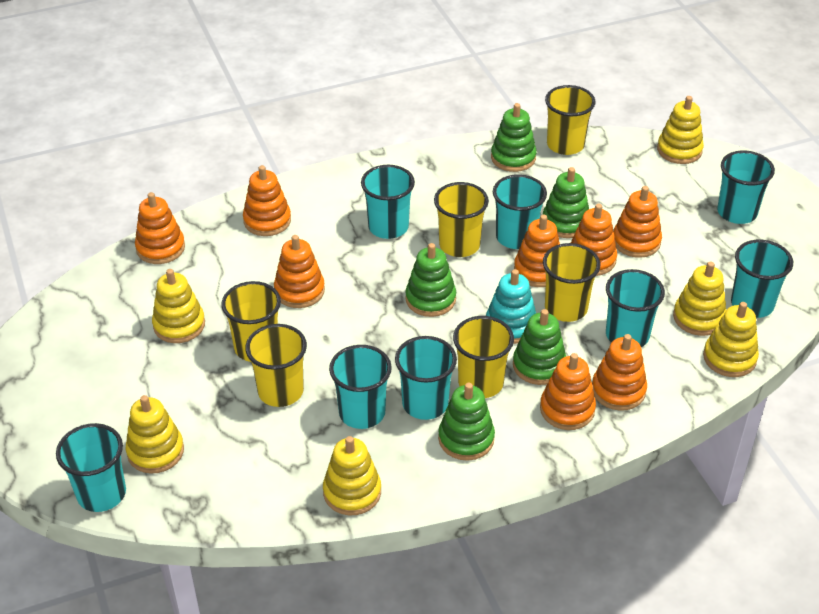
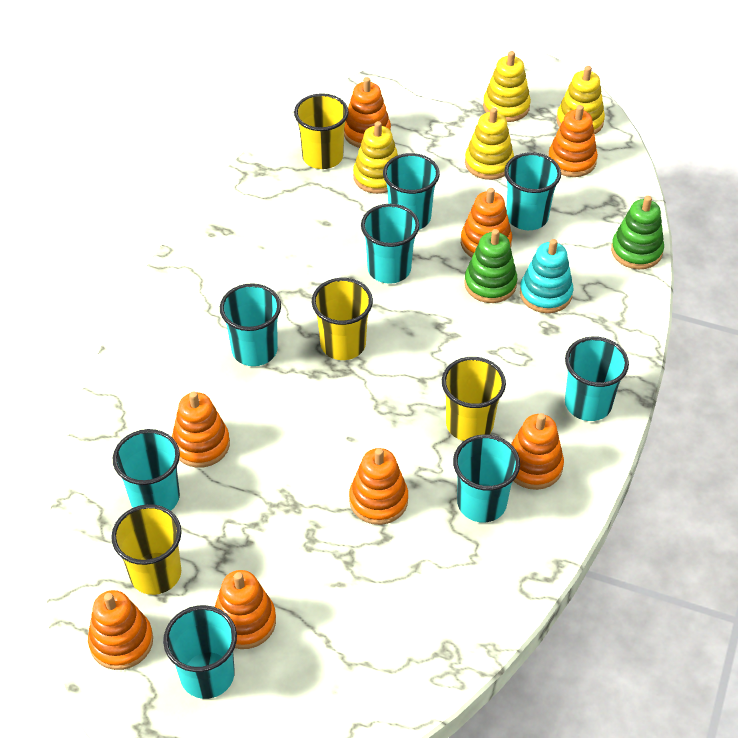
green stacking toy: [405,243,456,317] [438,383,495,461] [491,103,537,172] [513,309,566,385] [543,167,589,238] = 5 -> [464,229,517,303] [611,196,664,269] = 2
yellow cup: [221,281,281,362] [245,324,307,407] [434,182,489,257] [453,316,514,398] [543,243,600,322] [545,85,596,155] = 6 -> [111,504,182,595] [294,93,349,169] [312,278,373,360] [442,357,506,441] = 4
yellow stacking toy: [126,395,184,474] [152,269,205,343] [323,436,381,515] [657,96,704,164] [673,261,726,336] [703,302,759,377] = 6 -> [353,121,398,194] [465,108,514,180] [483,51,531,122] [556,66,605,134] = 4

